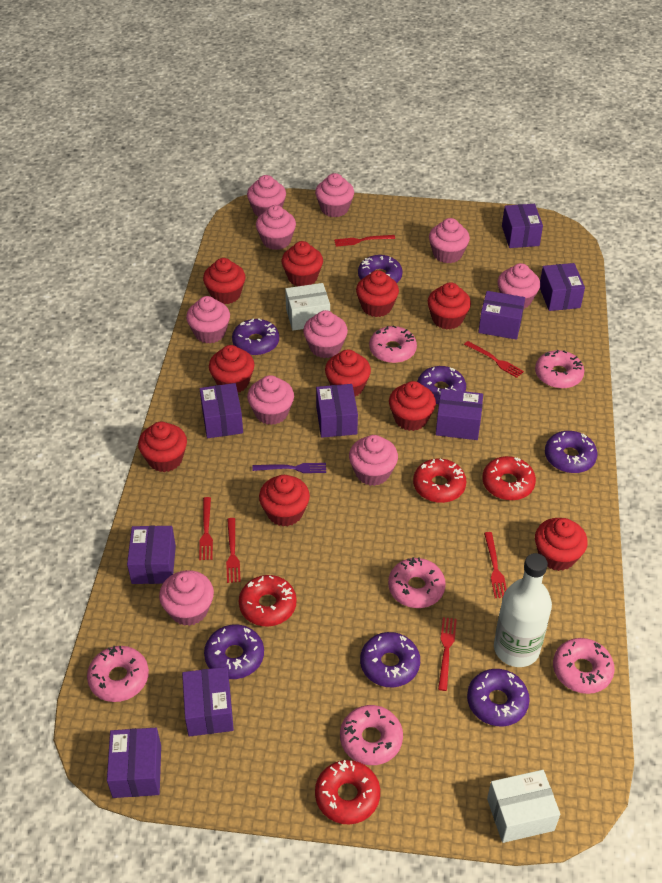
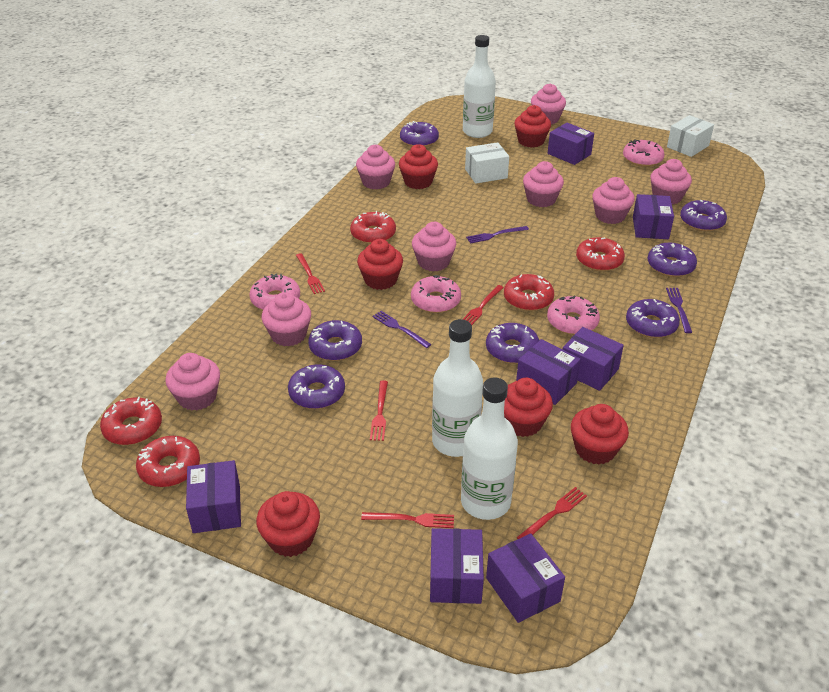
pink cupcake: [159,570,214,626] [186,296,230,343] [247,175,286,217] [247,375,294,425] [256,205,296,250] [303,310,348,358] [315,173,354,217] [349,435,398,486] [429,218,470,263] [498,263,540,309] = 10 -> [165,353,220,411] [262,292,311,347] [356,145,395,189] [412,222,456,272] [523,161,564,207] [531,84,566,124] [592,177,635,224] [651,159,692,204] = 8
pink donut: [87,646,149,702] [340,705,403,765] [369,326,417,363] [388,557,446,608] [535,350,584,389] [553,638,615,694] = 6 -> [249,273,300,310] [411,275,461,313] [547,295,600,335] [623,139,665,167] = 4
purple box: [107,728,161,798] [127,526,176,584] [182,667,234,737] [200,383,243,438] [316,384,358,438] [435,389,483,440] [478,291,525,340] [502,204,543,248] [540,263,585,311] = 9 -> [186,460,241,533] [430,528,484,604] [486,534,565,623] [516,339,581,405] [547,123,594,165] [562,327,624,391] [633,194,674,239] = 7
purple fork: [252,463,326,473] = 1 -> [372,311,431,348] [466,226,529,244] [666,288,692,333] = 3
red cupcake: [138,422,187,472] [203,258,245,304] [209,345,255,392] [259,475,310,526] [282,241,323,286] [325,349,371,396] [356,270,399,317] [389,381,436,431] [428,282,471,330] [535,518,588,571] = 10 -> [256,491,320,557] [357,239,403,290] [399,144,438,189] [504,378,553,437] [514,105,551,148] [571,404,629,465] = 6
red donut: [239,575,297,626] [315,760,380,824] [413,458,466,503] [482,456,536,500] = 4 -> [100,397,162,445] [136,436,200,487] [350,211,396,244] [504,274,554,311] [576,237,625,271] = 5
red fork: [199,497,213,560] [226,518,241,583] [334,235,395,247] [438,617,457,691] [464,341,524,378] [484,532,507,598] = 6 -> [296,253,325,294] [361,512,454,528] [370,380,388,441] [462,285,504,325] [517,487,587,539] = 5
white bottle: [494,553,552,667] = 1 -> [432,319,483,457] [461,378,518,520] [463,35,496,138] = 3

